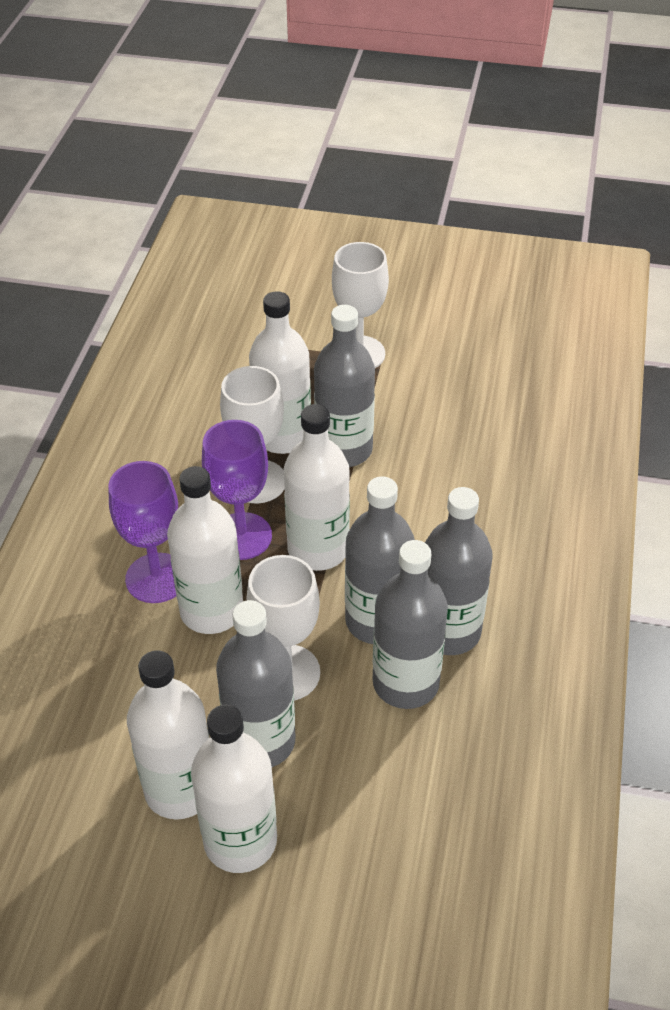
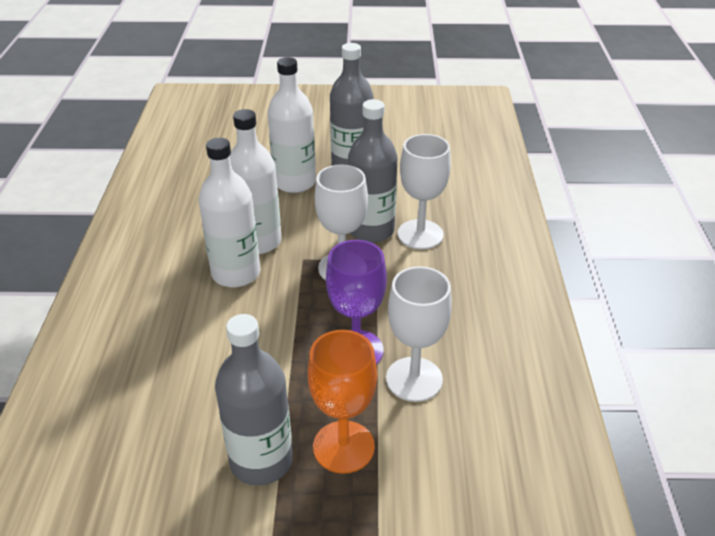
grey bottle: [216,600,295,767] [314,305,375,467] [345,476,415,644] [373,540,448,709] [425,487,493,655] = 5 -> [215,314,293,486] [330,43,374,165] [348,99,398,243] = 3
orange goblet: none = 0 -> [308,330,377,474] = 1
purple goblet: [108,461,178,603] [202,420,272,560] = 2 -> [326,240,386,365] = 1
white bottle: [127,650,209,820] [167,466,243,634] [191,705,277,873] [249,291,311,454] [284,404,350,571] = 5 -> [198,138,260,287] [230,109,282,254] [268,57,316,193] = 3

